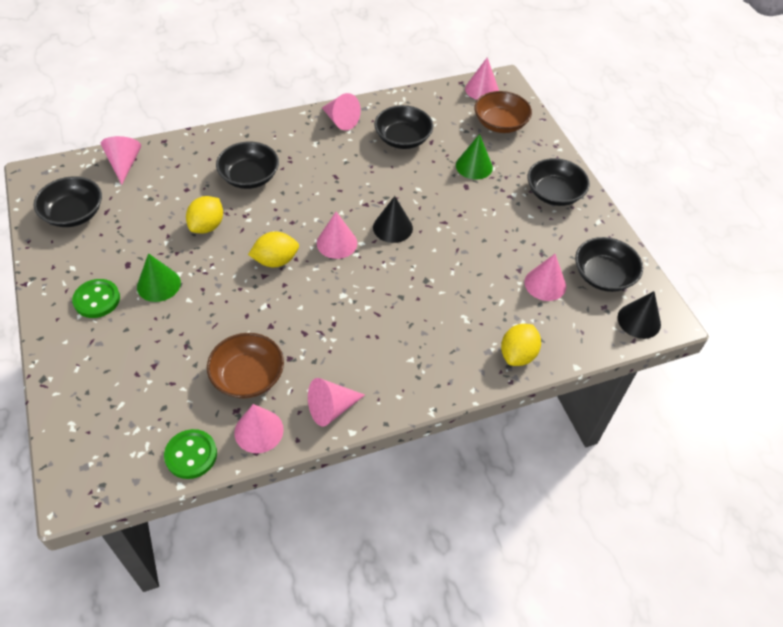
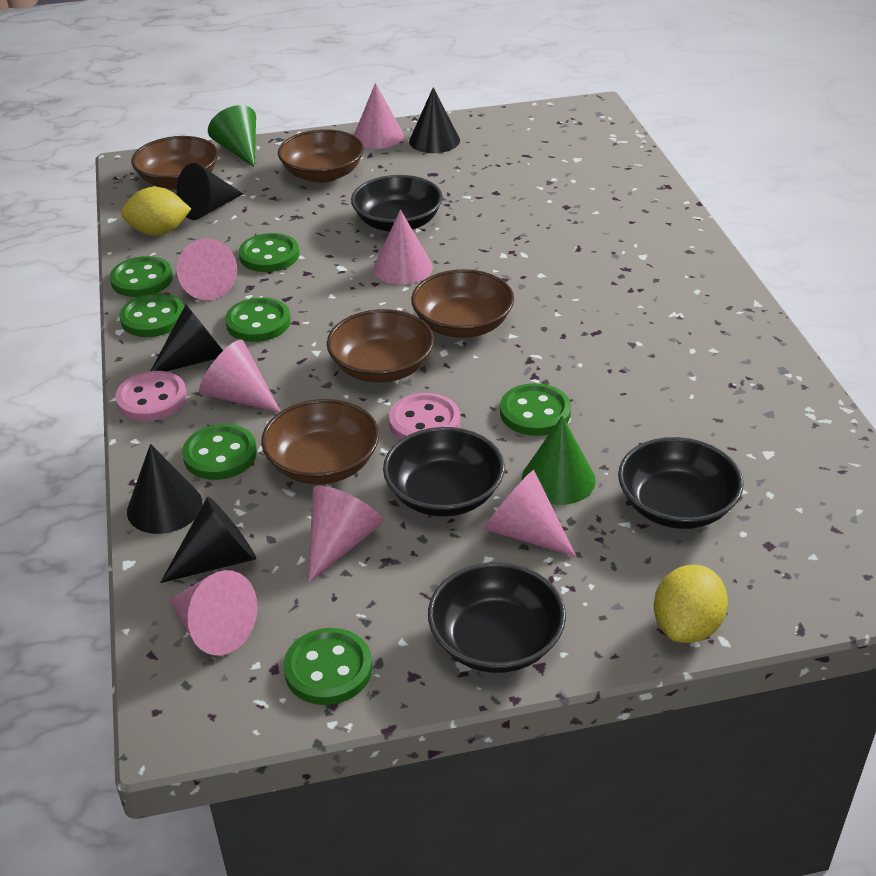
black bowl: [34,176,102,227] [216,142,279,189] [374,105,433,149] [527,158,590,206] [575,237,643,292] = 5 -> [351,175,443,232] [383,427,505,517] [428,562,566,673] [618,437,743,529] = 4
black cone: [373,196,413,243] [618,291,661,339] = 2 -> [127,444,202,534] [151,304,223,371] [160,497,256,583] [177,163,243,220] [409,87,460,153] = 5
brown bowl: [207,333,284,398] [474,91,532,133] = 2 -> [131,136,219,190] [261,399,379,484] [278,129,364,183] [327,309,434,383] [411,269,514,338] = 5
green button: [72,279,120,318] [164,429,217,479] = 2 -> [110,256,173,297] [119,293,184,337] [182,424,257,480] [225,297,291,342] [239,233,299,272] [283,628,372,705] [500,383,571,436] = 7
pink button: none = 0 -> [115,371,187,421] [389,393,460,440] = 2
yellow lemon: [186,196,223,233] [248,232,299,267] [501,324,541,366] = 3 -> [121,187,191,236] [654,565,728,643] = 2

